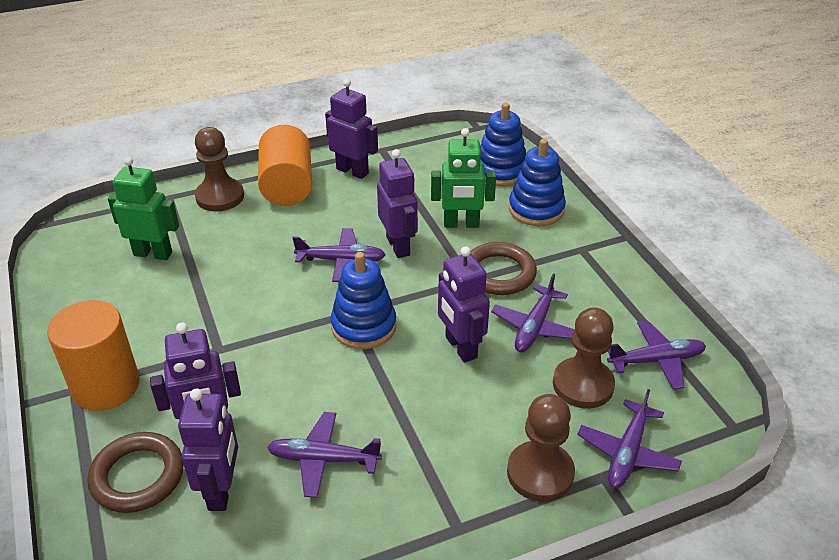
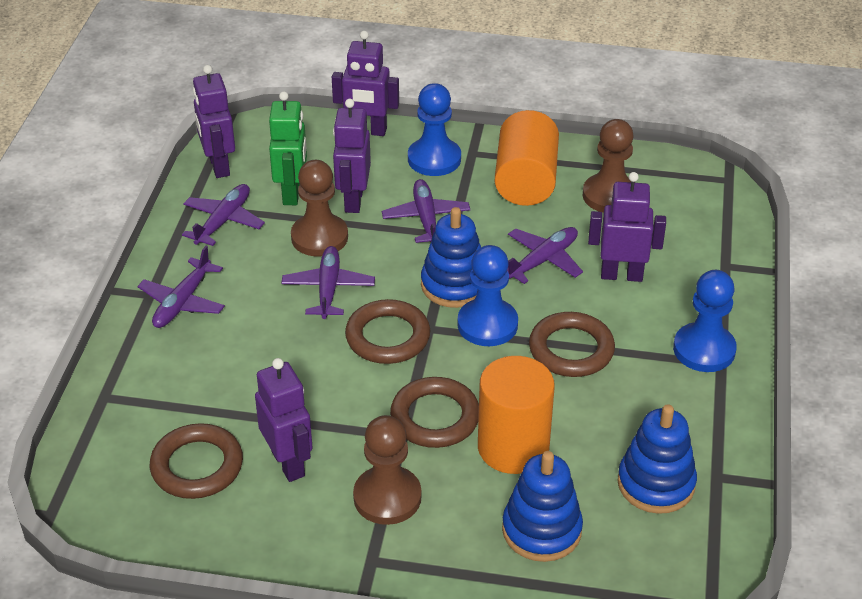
blue pawn: none = 0 -> [408,83,461,176] [457,245,518,346] [673,270,737,372] = 3
brown ring: [88,432,184,513] [471,242,537,295] = 2 -> [150,423,243,499] [345,299,430,364] [390,377,479,448] [529,312,615,377] = 4
green robot: [108,157,179,260] [431,128,496,228] = 2 -> [269,91,307,205] = 1

